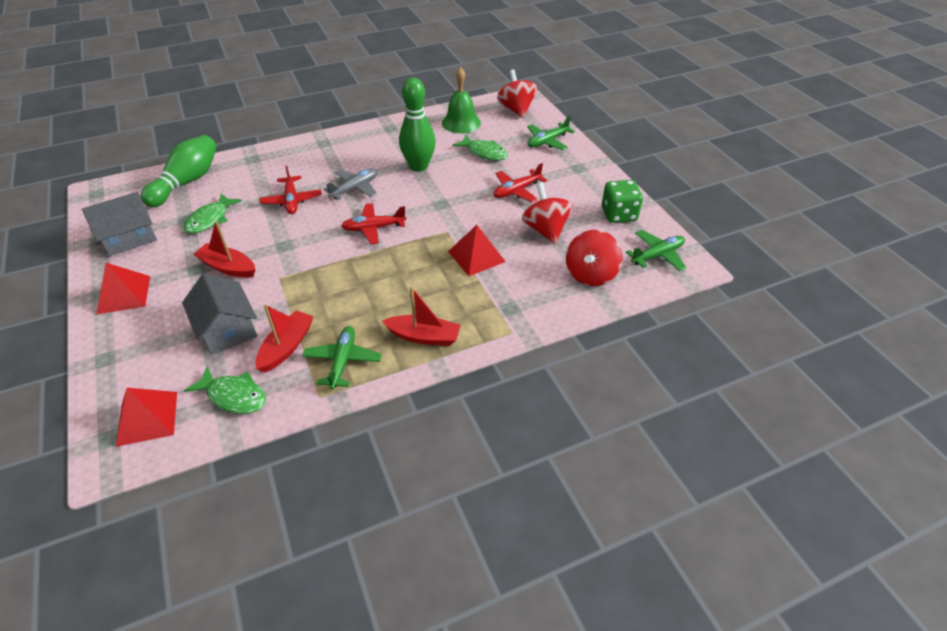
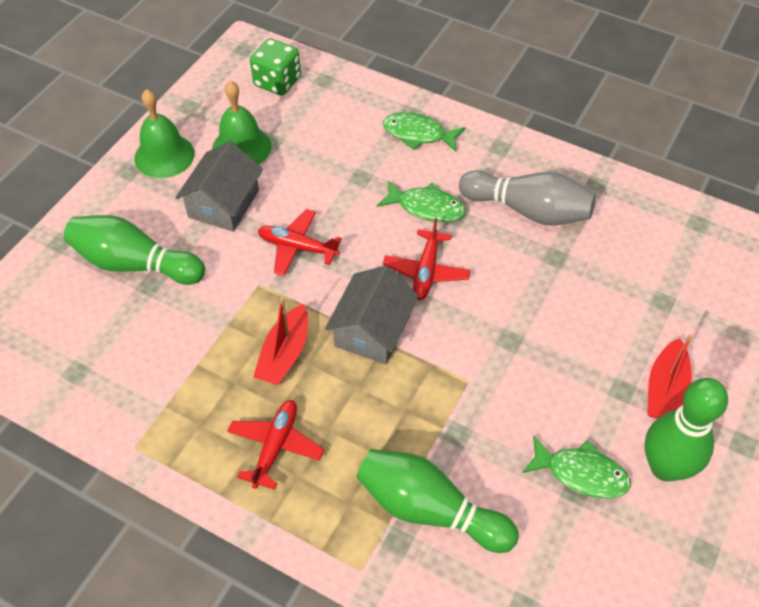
green bell: [442,67,481,133] = 1 -> [134,89,195,178] [212,81,272,165] = 2
green bowling pin: [141,135,217,207] [399,78,436,172] = 2 -> [64,215,205,285] [356,449,519,553] [645,378,728,482] = 3
green plane: [303,326,382,390] [527,116,575,150] [626,230,686,271] = 3 -> none = 0
grey bowling pin: none = 0 -> [459,170,596,225] = 1
grey plane: [324,168,378,200] = 1 -> none = 0
red boat: [193,221,256,278] [255,304,314,373] [382,287,461,346] = 3 -> [253,298,308,385] [647,334,692,419] = 2
red pyramid: [96,263,150,314] [116,388,177,447] [448,225,506,276] = 3 -> none = 0
red spinning top: [497,69,538,118] [522,182,573,244] [566,230,622,286] = 3 -> none = 0

